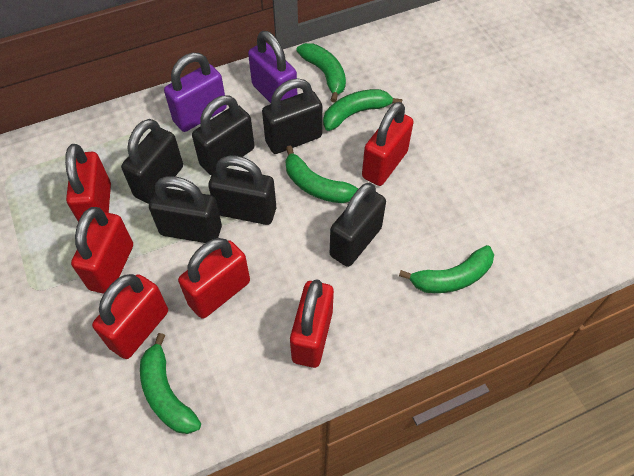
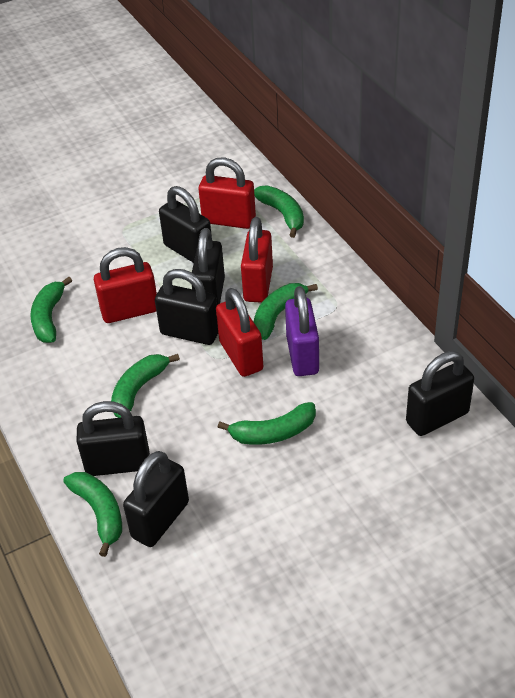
green banana: [140,333,201,434] [285,145,358,203] [296,43,346,103] [323,89,402,131] [399,245,494,293] = 5 -> [30,277,72,343] [63,472,122,557] [111,354,180,418] [218,402,316,445] [254,186,304,238] [254,283,318,340] = 6
purple padlock: [164,53,227,132] [248,31,297,103] = 2 -> [285,286,319,376] = 1
red padlock: [65,144,111,222] [71,207,133,294] [92,274,168,359] [178,238,250,319] [290,279,334,368] [362,102,414,186] = 6 -> [94,247,157,323] [198,157,256,229] [216,288,263,377] [241,217,273,303] = 4

